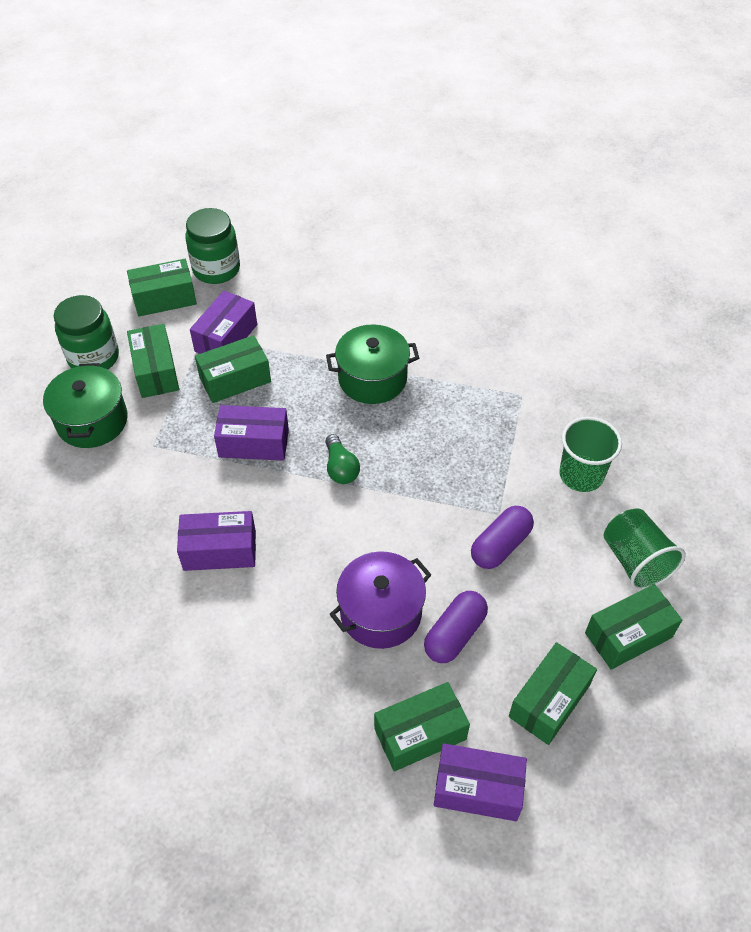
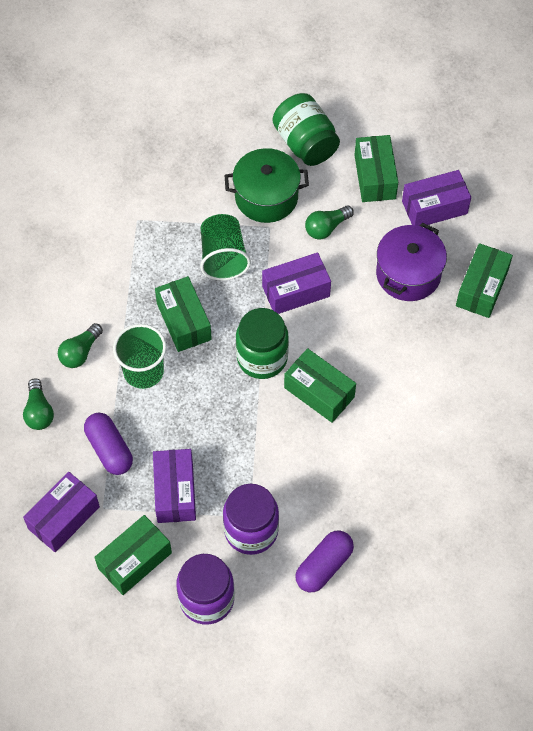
green box: [127,259,197,317] [127,324,179,398] [195,335,271,403] [374,682,470,772] [509,642,597,745] [585,584,682,670] = 6 -> [94,515,172,595] [155,276,212,352] [284,348,356,423] [354,135,398,202] [456,243,513,318] = 5
green light bulb: [325,434,360,484] = 1 -> [23,378,54,430] [58,323,103,368] [305,205,354,239] = 3
green pot: [43,363,128,448] [326,324,419,404] = 2 -> [225,148,309,223] = 1
purple jar: none = 0 -> [176,554,235,624] [223,484,279,555] = 2

